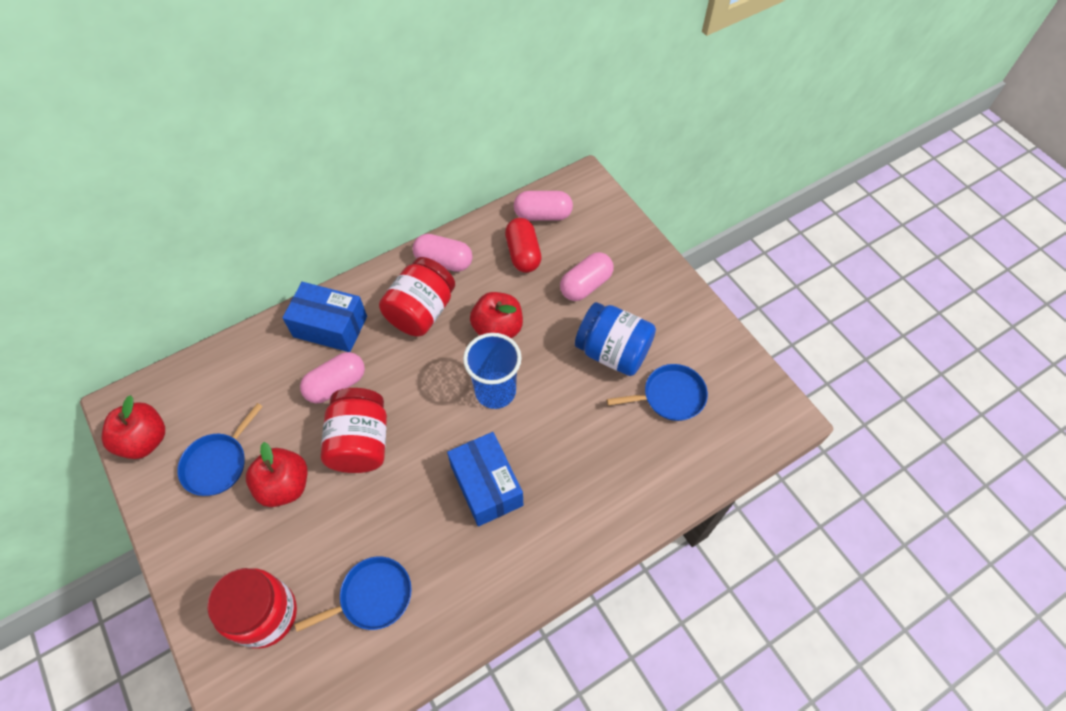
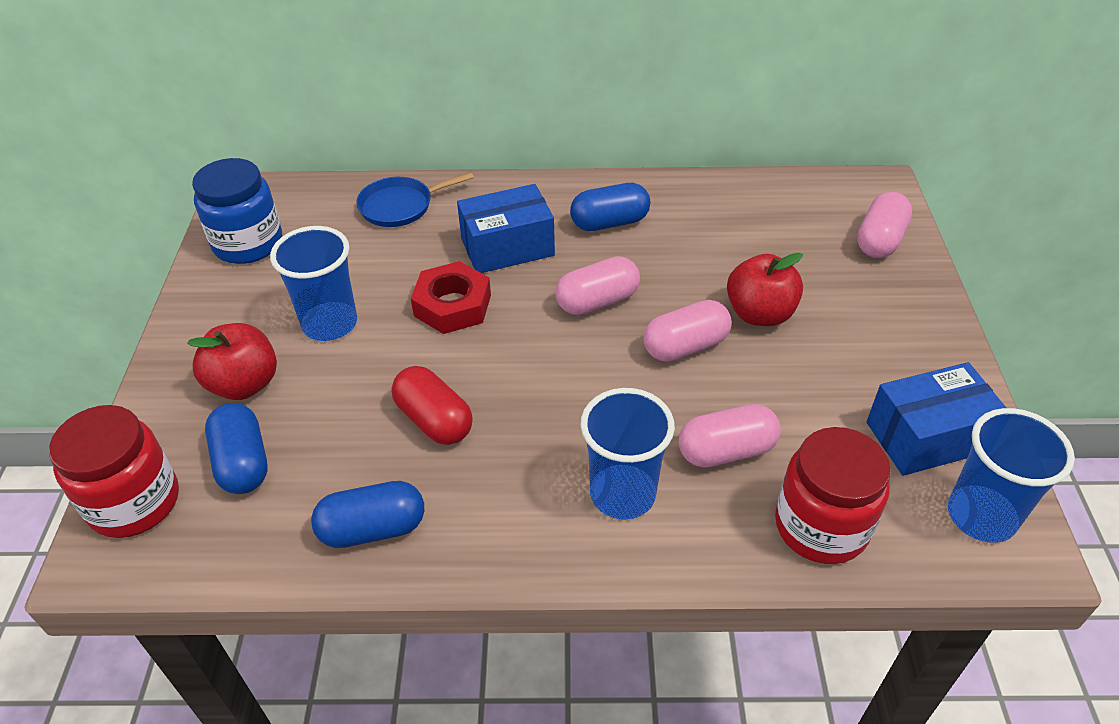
blue capsule: none = 0 -> [205,403,268,494] [311,481,424,548] [570,183,650,231] = 3
blue cup: [463,333,522,409] = 1 -> [270,226,357,341] [581,388,675,520] [948,408,1075,543] = 3
blue pan: [177,403,263,496] [295,557,412,632] [607,364,708,421] = 3 -> [357,172,474,227] = 1
red apple: [102,395,165,459] [246,442,307,507] [470,292,523,338] = 3 -> [187,323,277,400] [727,253,803,326] = 2
red jar: [207,568,297,649] [321,388,387,473] [379,257,455,336] = 3 -> [49,405,179,538] [775,427,891,564] = 2
red nut: none = 0 -> [411,261,491,334] = 1

